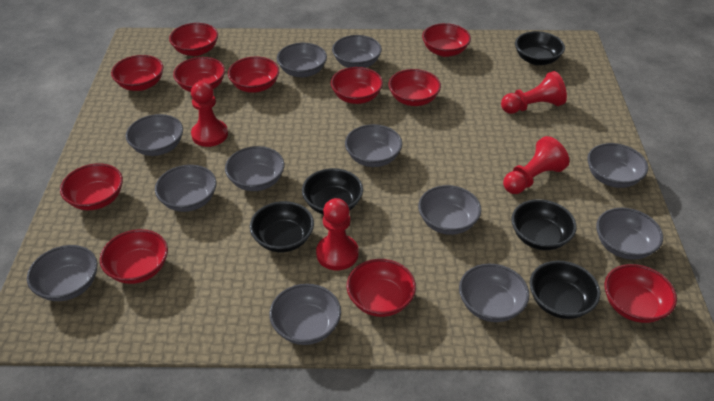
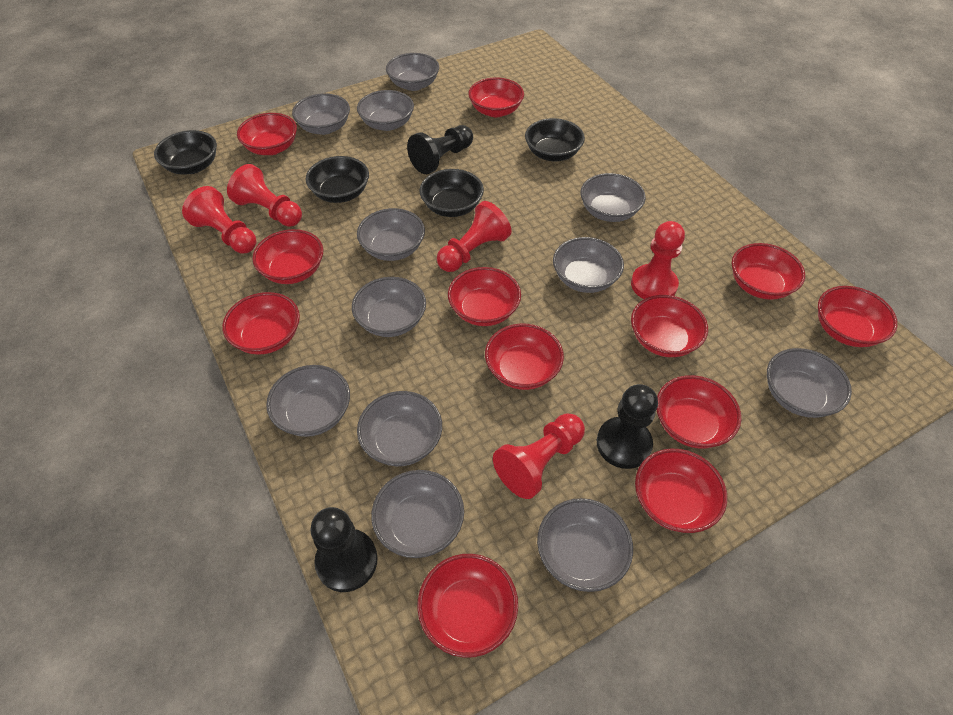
black bowl: [250,201,314,252] [302,168,363,215] [511,199,577,250] [515,31,565,65] [530,261,600,319] = 5 -> [154,130,217,175] [306,156,369,203] [419,169,484,217] [525,118,585,161] = 4
black pawn: none = 0 -> [310,507,378,592] [407,125,473,174] [597,384,658,469] = 3
red bowl: [60,163,123,210] [100,229,168,284] [111,55,164,91] [169,23,218,56] [173,57,225,92] [228,57,279,93] [331,67,383,104] [347,259,416,317] [388,69,441,106] [422,23,471,57] [605,264,677,323] = 11 -> [222,292,300,355] [237,113,297,155] [252,229,323,284] [417,554,518,658] [448,267,521,326] [468,78,524,117] [485,324,564,390] [631,295,708,357] [635,449,727,533] [657,375,741,449] [731,243,805,300] [818,286,898,347] = 12
red pawn: [191,81,228,147] [316,198,359,270] [501,71,567,114] [503,136,569,194] = 4 -> [182,186,256,253] [227,164,302,227] [437,201,512,272] [493,413,585,499] [631,221,685,299] = 5

